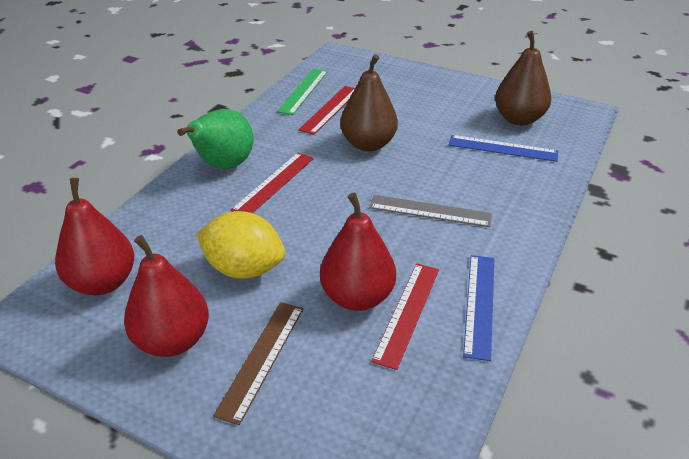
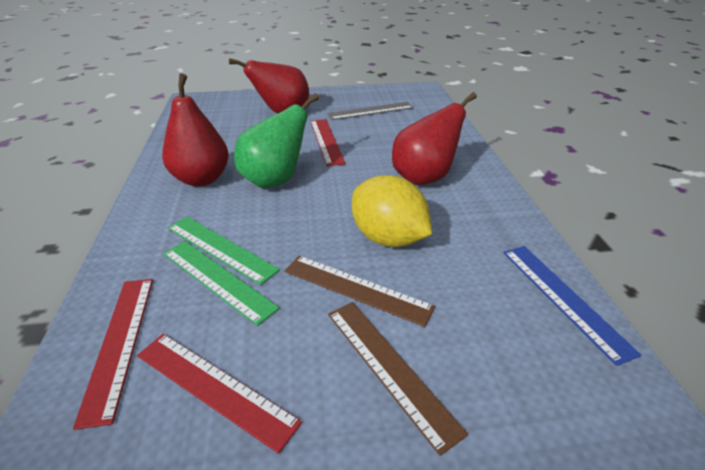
blue ruler: [449,135,558,162] [463,255,494,361] = 2 -> [504,246,642,366] = 1
brown pear: [340,54,398,151] [495,31,551,125] = 2 -> none = 0
brown ruler: [213,302,303,425] = 1 -> [284,256,435,327] [328,302,468,456] = 2
green ruler: [277,69,328,115] = 1 -> [163,241,280,326] [168,217,280,285] = 2

